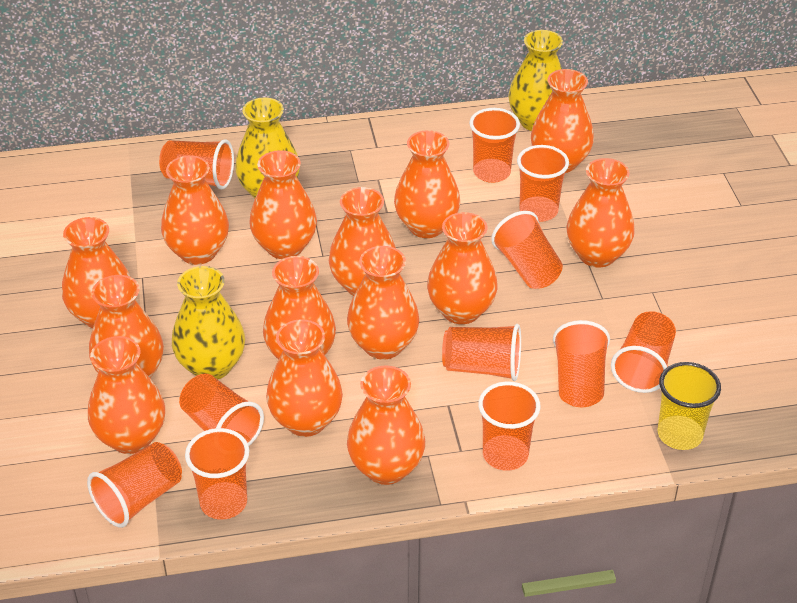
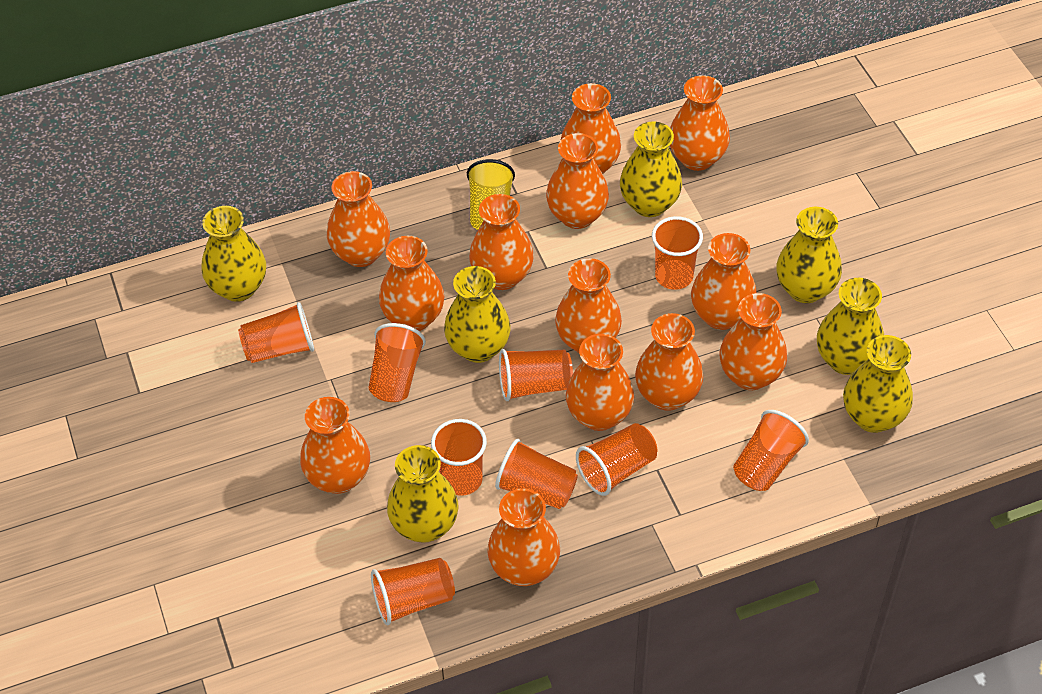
orange cup: [87,442,182,528] [159,139,234,189] [179,374,264,446] [185,428,249,520] [442,324,521,381] [469,108,520,183] [478,382,540,471] [491,211,563,289] [517,145,569,222] [553,320,610,407] [611,311,676,393] = 11 -> [238,302,314,363] [368,323,426,402] [371,558,455,626] [431,419,487,496] [495,439,578,509] [499,349,573,401] [576,423,657,496] [652,216,703,290] [733,410,809,491] = 9
orange vase: [62,217,130,328] [88,336,165,454] [89,275,164,378] [161,156,229,265] [249,150,317,259] [263,256,336,359] [266,319,343,437] [329,187,396,296] [347,246,419,360] [347,366,425,485] [394,130,460,238] [427,212,498,324] [531,69,594,173] [566,158,635,267] = 14 -> [300,397,370,494] [327,171,390,267] [379,236,444,331] [469,194,534,290] [487,488,560,586] [546,133,609,229] [555,258,622,353] [560,83,621,174] [566,334,634,431] [635,313,703,411] [670,75,730,171] [691,233,757,330] [719,293,787,390] = 13
yellow vase: [172,266,245,379] [235,98,300,199] [508,30,563,131] = 3 -> [202,206,266,302] [387,445,459,543] [444,266,511,363] [620,122,682,217] [776,207,842,303] [817,278,884,375] [843,335,913,433] = 7

